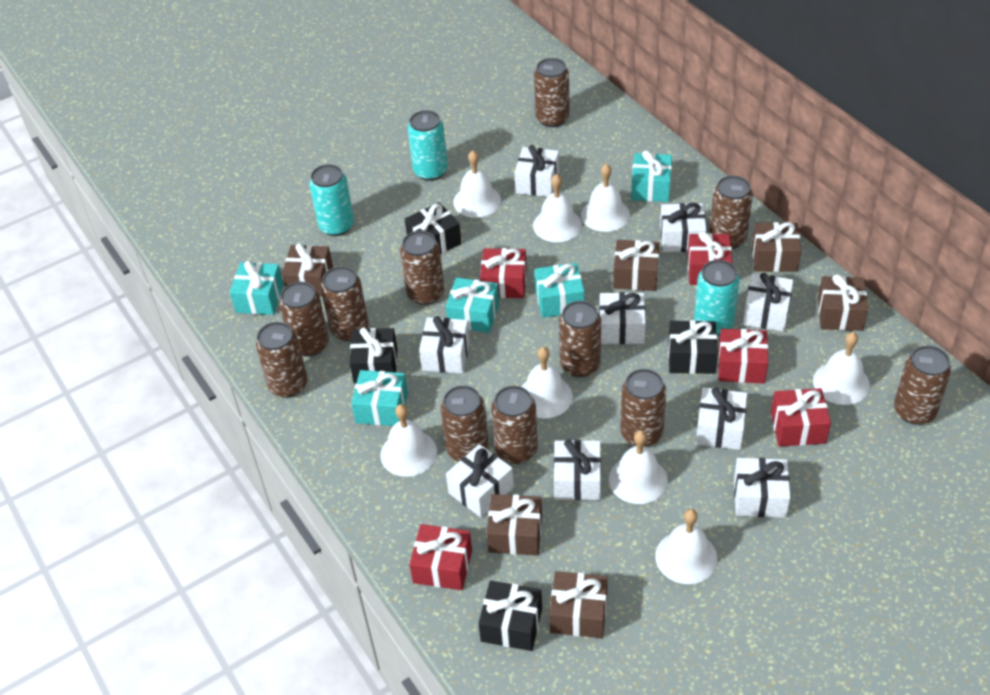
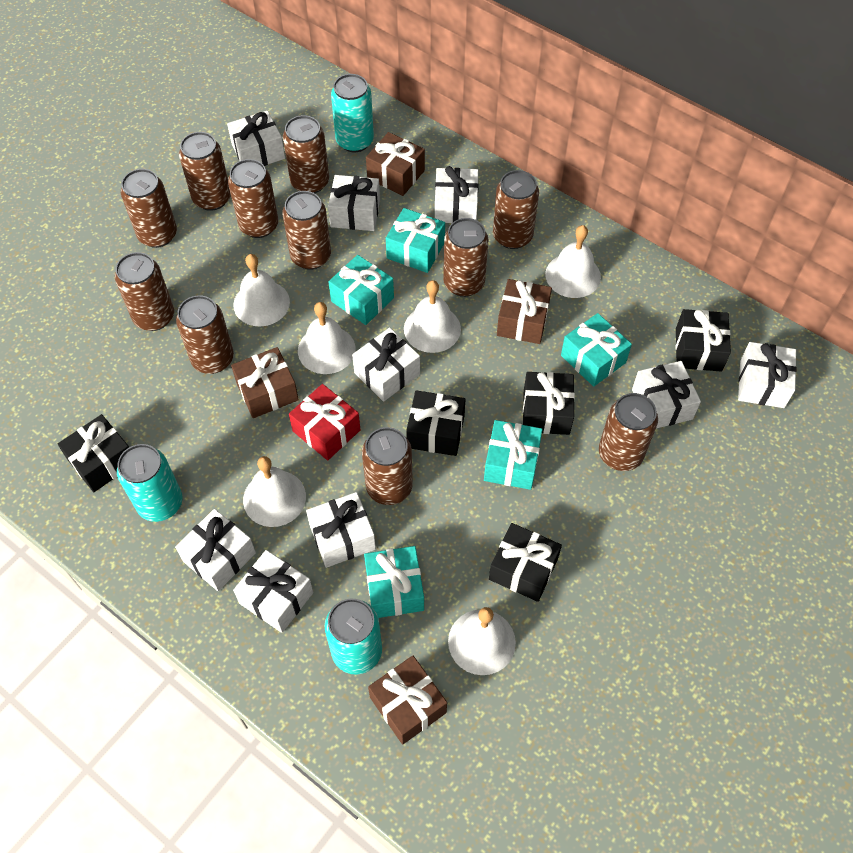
black gift: [349,327,397,384] [405,202,461,254] [478,581,542,651] [668,320,718,374] = 4 -> [58,414,129,492] [406,390,466,456] [489,523,562,602] [523,372,575,435] [676,309,731,372] = 5
brown gift: [282,243,333,297] [486,494,542,556] [549,571,608,638] [613,240,659,291] [752,222,801,272] [818,274,868,331] = 6 -> [231,347,299,418] [366,132,425,196] [368,656,447,745] [497,279,552,344] = 4
red gift: [409,524,472,590] [480,248,527,298] [688,231,733,285] [718,329,768,384] [771,388,831,447] = 5 -> [289,384,361,460] = 1
white bell: [380,404,437,477] [453,150,501,218] [521,347,573,418] [533,174,582,242] [581,164,630,232] [609,430,668,504] [655,509,717,584] [813,332,870,405] = 8 -> [233,254,290,326] [243,456,306,527] [298,302,356,374] [404,280,461,353] [448,607,516,675] [545,225,601,298] = 6

